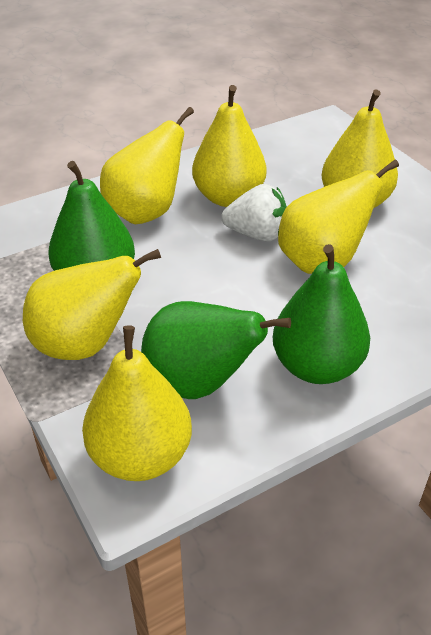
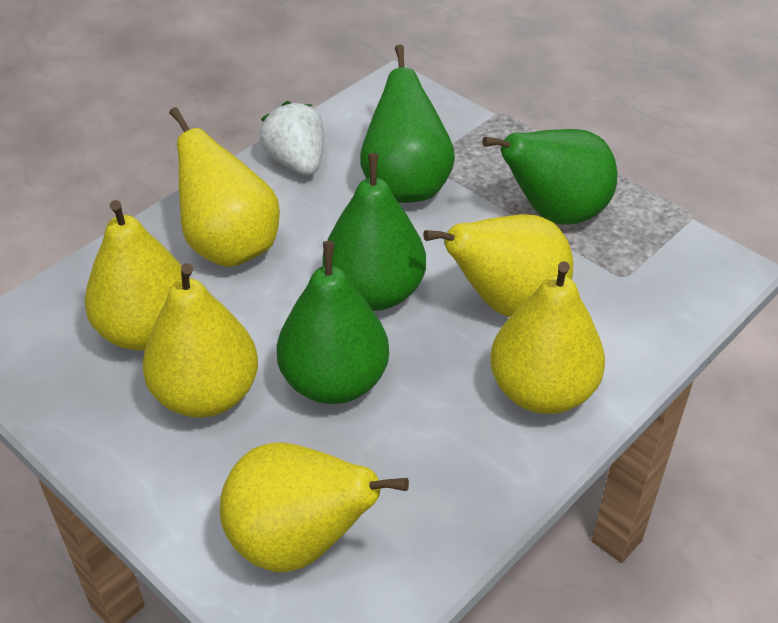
green pear: [48,161,135,271] [141,301,291,399] [273,244,370,384] = 3 -> [277,241,389,404] [322,153,426,311] [360,44,455,203] [482,129,618,225] = 4

